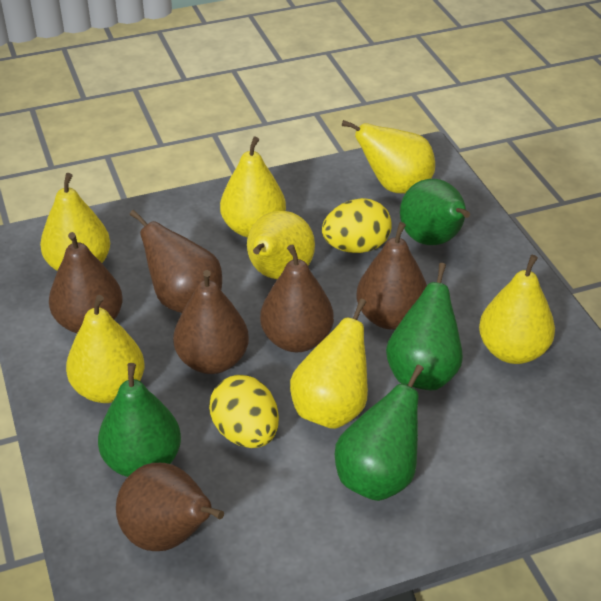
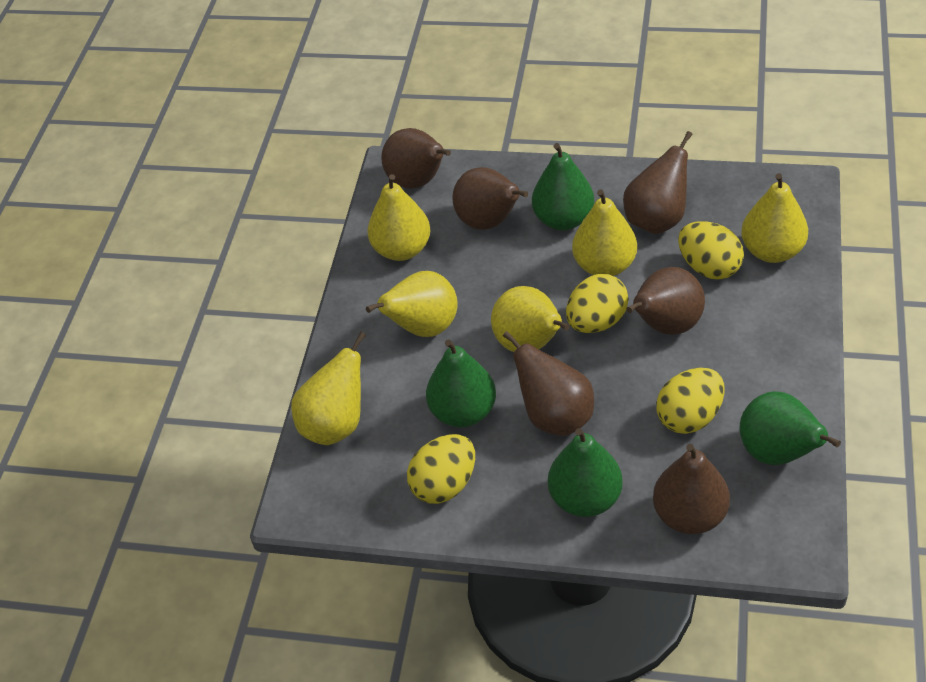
yellow egg: [209,375,279,448] [322,198,391,253] = 2 -> [407,434,475,504] [566,274,629,333] [656,368,724,434] [678,221,744,279] = 4
yellow pear: [40,173,110,271] [66,295,145,403] [220,137,286,237] [247,211,315,279] [290,299,368,429] [342,120,435,193] [479,255,555,364] = 7 -> [291,332,366,445] [366,271,458,337] [367,174,430,261] [491,286,570,352] [572,189,637,276] [741,173,808,263] = 6

